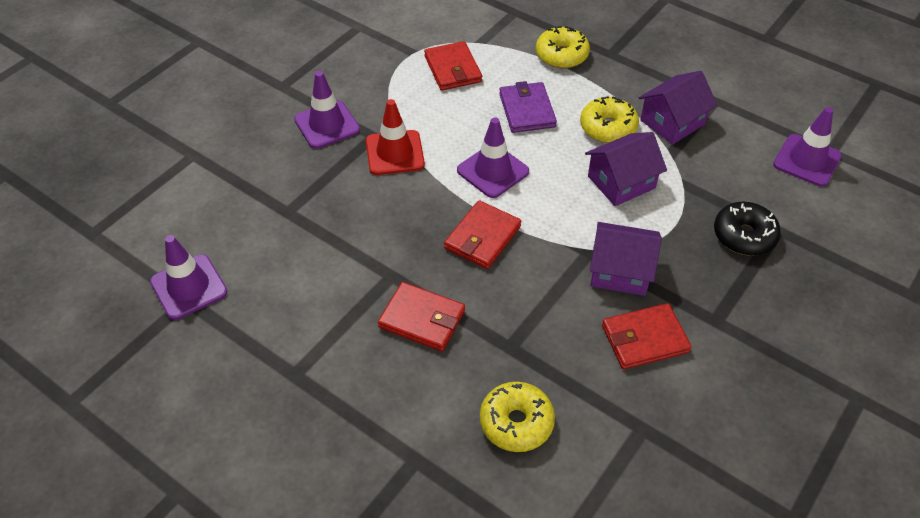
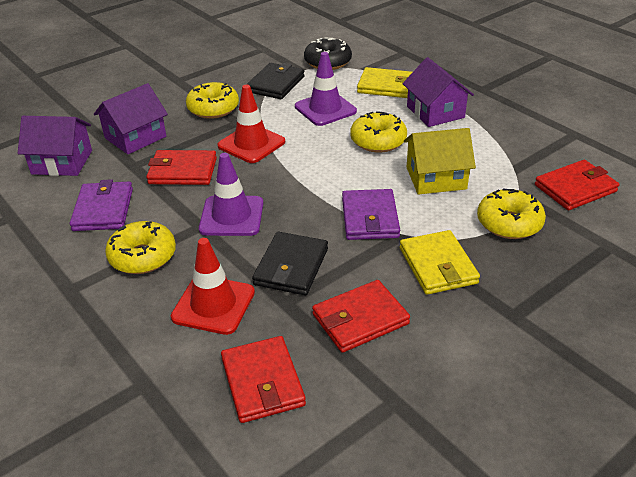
black wallet: none = 0 -> [246,63,305,99] [252,232,328,295] = 2
purple traffic cone: [150,235,227,320] [294,71,360,149] [457,118,529,198] [773,107,842,187] = 4 -> [199,153,263,236] [295,52,357,126] = 2
purple wallet: [499,81,557,133] = 1 -> [70,179,133,231] [342,189,400,240] = 2
red traffic cone: [366,99,425,175] = 1 -> [171,238,255,335] [217,85,285,163] = 2
yellow donut: [480,382,555,452] [536,26,590,68] [580,96,639,143] = 3 -> [105,221,176,274] [186,82,239,119] [350,111,407,153] [477,189,546,239] = 4
yellow house: none = 0 -> [404,128,476,195] = 1
yellow wallet: none = 0 -> [357,67,412,98] [400,230,480,295] = 2

